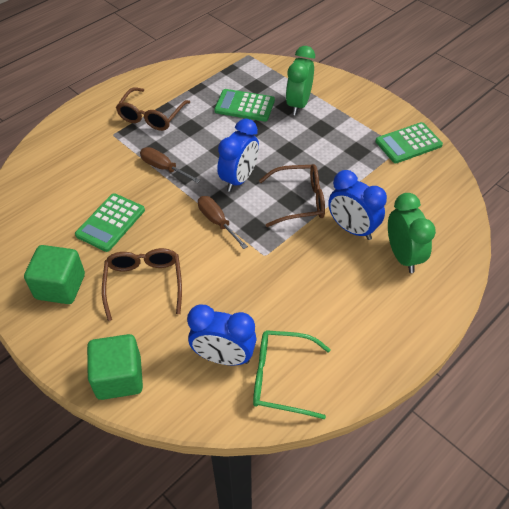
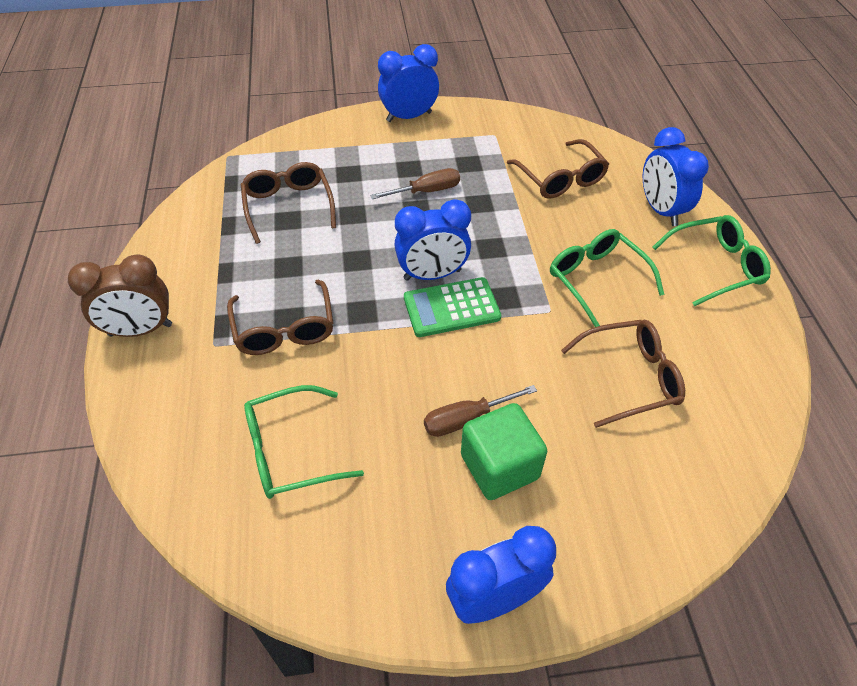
blue clock: [187,305,257,365] [217,119,259,192] [328,170,387,240] = 3 -> [378,44,439,122] [394,199,471,281] [446,526,556,624] [643,127,709,226] = 4
brown clock: none = 0 -> [68,254,172,337] = 1
brown glasses: [102,248,182,321] [116,87,190,131] [259,164,325,227] = 3 -> [227,280,334,355] [241,162,336,244] [507,139,609,199] [561,320,685,428] = 4
green calculator: [75,193,145,252] [214,89,275,121] [375,122,443,163] = 3 -> [404,277,501,337] = 1
green clock: [286,46,315,115] [388,193,436,273] = 2 -> none = 0
green cube: [24,245,85,304] [87,334,143,400] = 2 -> [461,403,547,500] = 1
green glasses: [253,330,331,419] = 1 -> [244,385,364,499] [550,229,665,327] [653,215,771,306] = 3

